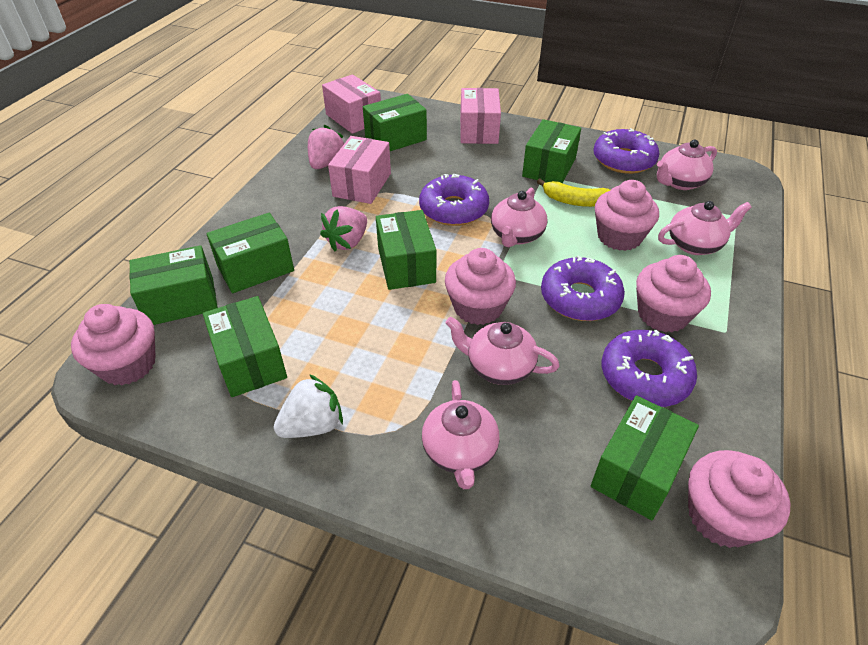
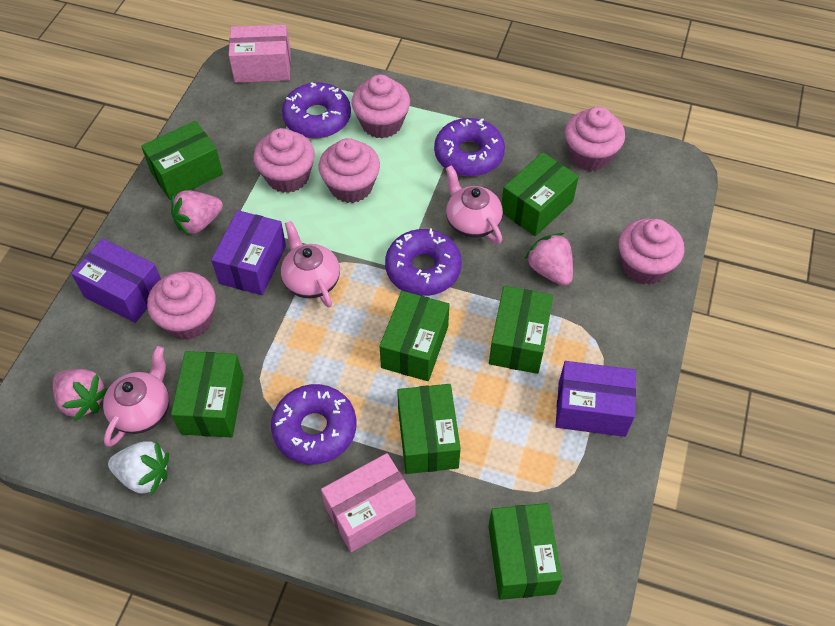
pink box: [322,74,381,134] [328,136,391,204] [460,88,501,144] = 3 -> [229,25,291,83] [321,453,416,552] = 2
pink cupcake: [71,304,156,385] [445,248,516,325] [595,180,659,251] [636,255,711,333] [688,450,790,548] = 5 -> [147,272,216,340] [253,128,315,193] [319,138,380,203] [352,74,410,138] [565,107,625,171] [619,219,684,284] = 6
pink strawberry: [308,125,344,169] [320,206,367,251] = 2 -> [53,369,108,421] [171,190,223,236] [525,233,573,286] = 3
pink teapot: [422,380,500,489] [445,317,560,385] [491,188,547,247] [657,140,717,190] [658,201,752,255] = 5 -> [103,346,169,447] [281,221,340,308] [446,165,503,244] = 3
purple box: none = 0 -> [71,239,161,323] [211,210,286,295] [556,361,636,437] = 3
yellow banana: [537,179,610,207] = 1 -> none = 0

